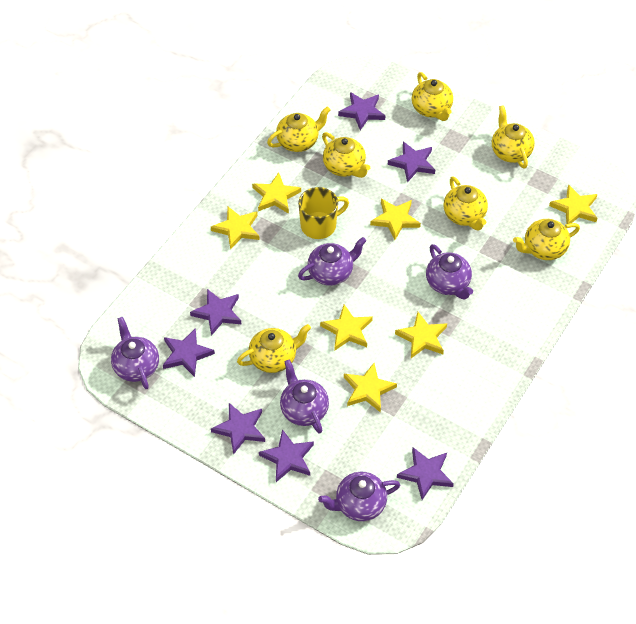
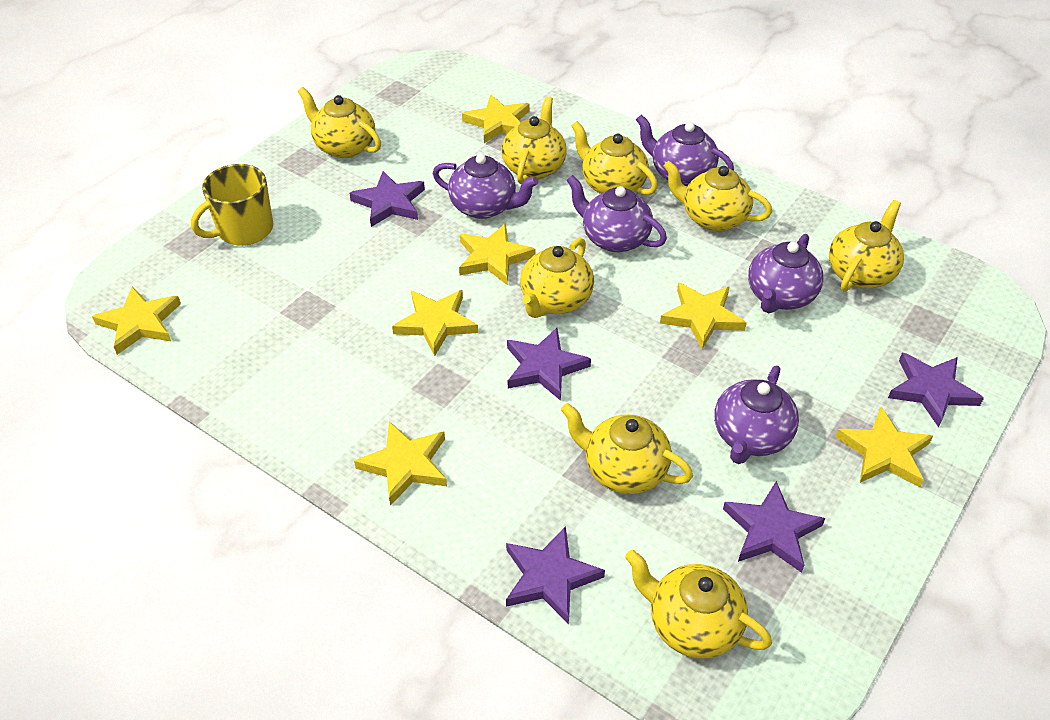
purple star: [163,328,215,377] [190,289,242,336] [211,403,265,455] [259,429,314,482] [338,92,385,130] [388,141,435,182] [397,447,454,500] = 7 -> [349,171,425,227] [506,526,605,624] [507,328,591,401] [723,481,825,573] [888,352,984,427] = 5
yellow teapot: [237,324,311,373] [267,106,331,152] [322,132,370,178] [412,72,453,121] [443,177,488,231] [492,105,535,168] [513,219,580,260] = 7 -> [298,87,381,158] [501,96,567,184] [520,238,594,318] [561,403,693,494] [571,121,658,195] [625,550,772,659] [664,161,772,231] [829,200,904,292] = 8

